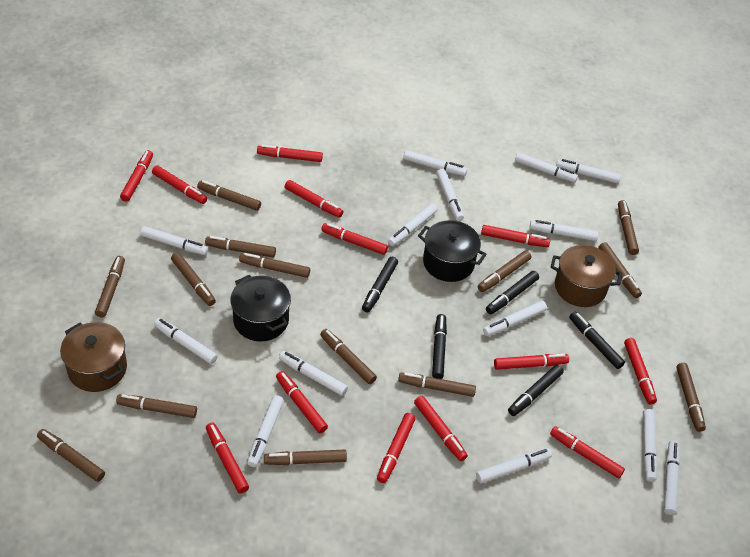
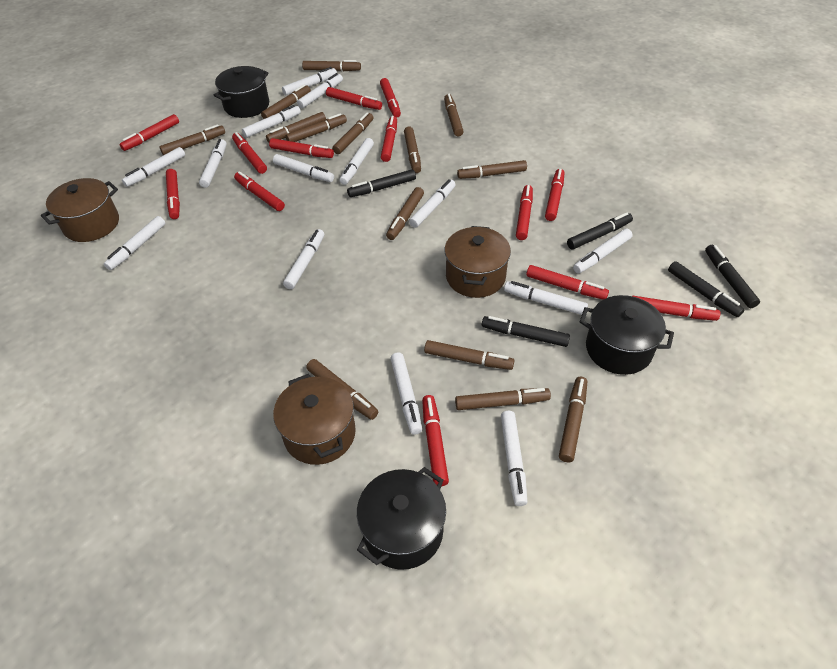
black pot: [230,275,291,341] [418,220,487,282] = 2 -> [213,66,269,118] [357,467,446,570] [580,295,674,375] = 3
brown pot: [60,322,127,392] [551,245,622,307] = 2 -> [41,178,119,242] [273,374,356,465] [444,226,511,298] = 3

